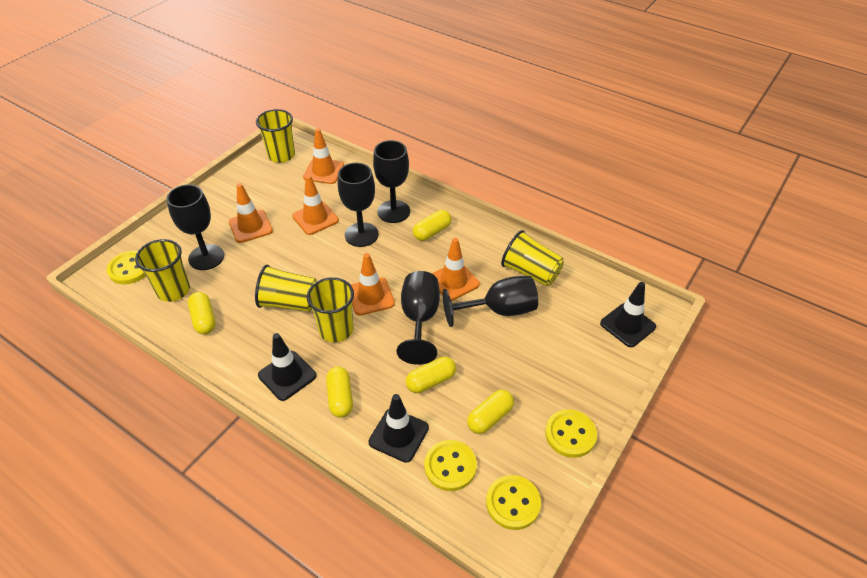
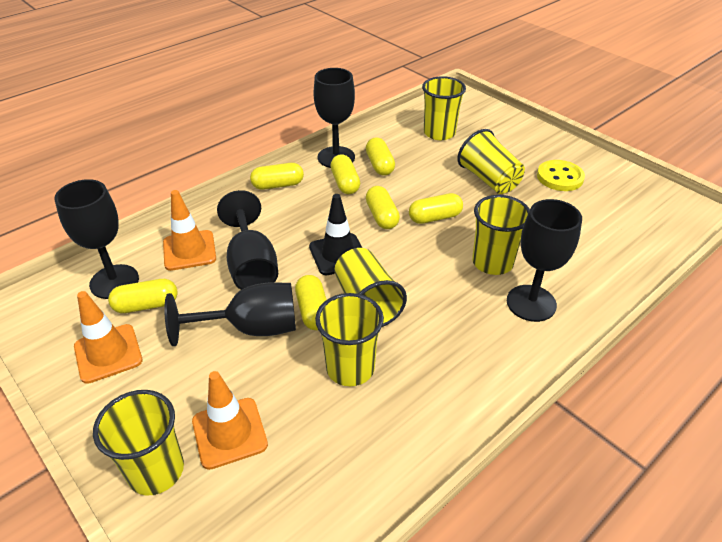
black traffic cone: [258,333,317,401] [369,394,429,463] [600,282,656,347] = 3 -> [309,194,362,275] = 1
orange traffic cone: [229,183,273,243] [292,175,339,235] [303,128,344,184] [351,253,395,316] [432,238,480,301] = 5 -> [74,291,142,384] [163,190,216,271] [192,371,268,470] = 3
yellow button: [107,251,146,284] [424,440,477,491] [486,475,541,530] [545,409,597,458] = 4 -> [537,160,585,191] = 1
yellow capsule: [188,292,216,334] [326,367,353,418] [406,357,456,393] [413,210,452,241] [467,390,514,434] = 5 -> [108,279,178,313] [250,163,304,190] [295,275,327,330] [330,154,360,194] [366,138,395,176] [366,186,400,229] [409,193,463,224] = 7
yellow cup: [135,239,190,302] [255,265,317,312] [256,109,295,163] [307,277,354,343] [501,230,564,286] = 5 -> [93,390,184,496] [315,293,384,386] [334,248,407,327] [422,76,466,140] [457,129,525,194] [472,195,530,275] = 6

